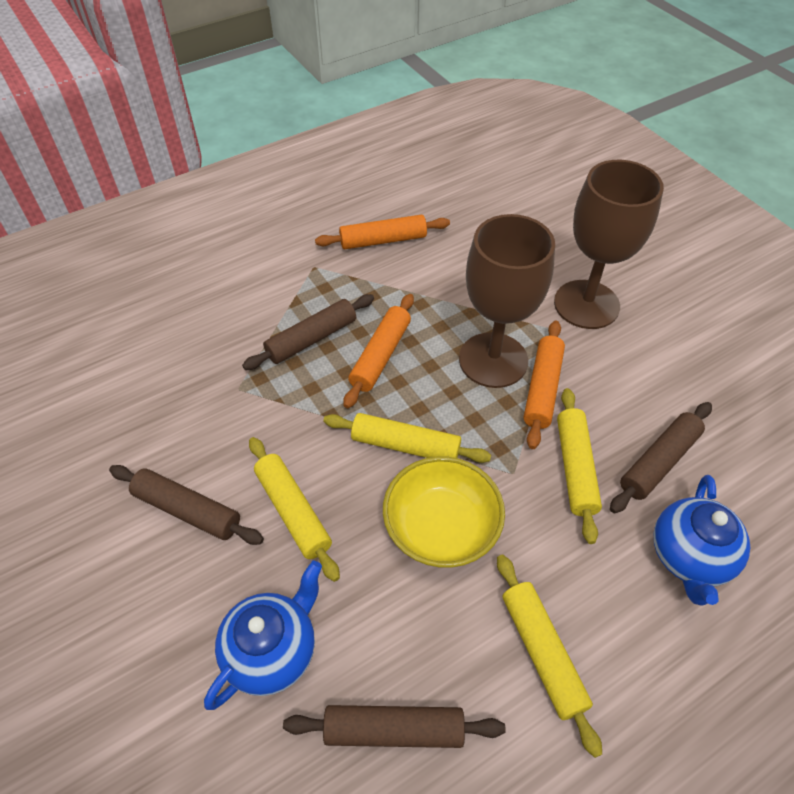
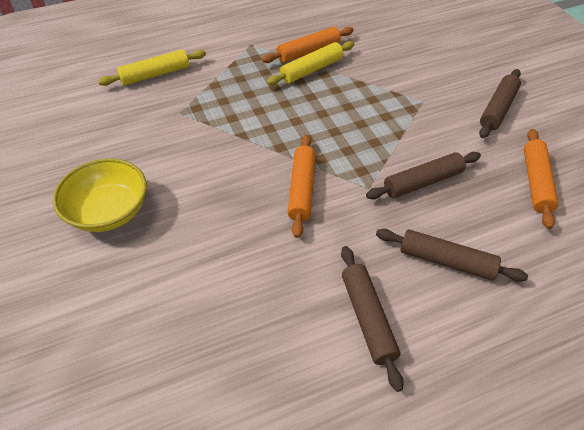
blue teapot: [204,561,322,710] [654,475,750,606] = 2 -> none = 0
brown goblet: [459,214,555,388] [554,160,664,329] = 2 -> none = 0
yellow rolling pin: [249,437,340,582] [323,413,491,463] [497,555,602,758] [557,388,602,544] = 4 -> [98,49,206,86] [267,41,355,85] = 2

